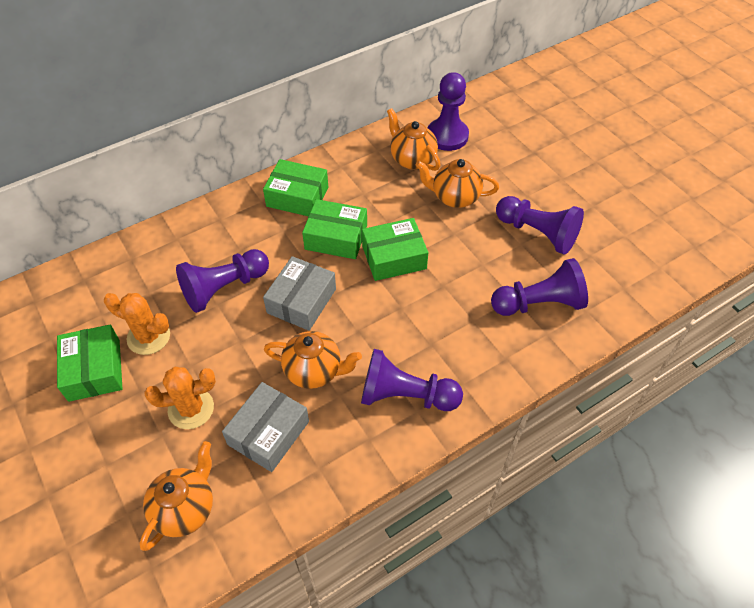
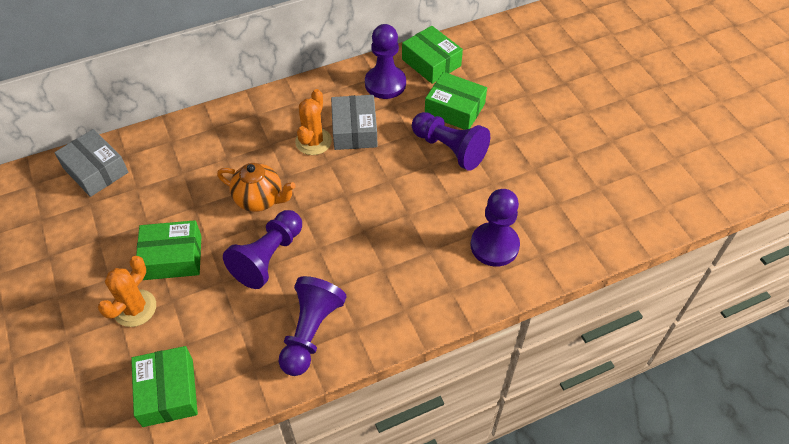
orange teapot: [139,441,213,551] [264,331,362,389] [387,108,441,171] [416,159,499,208] = 4 -> [217,163,296,212] = 1

